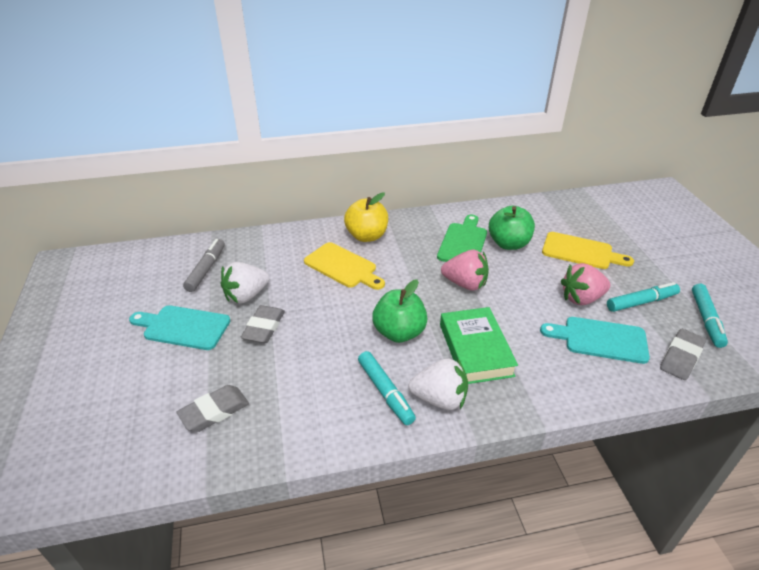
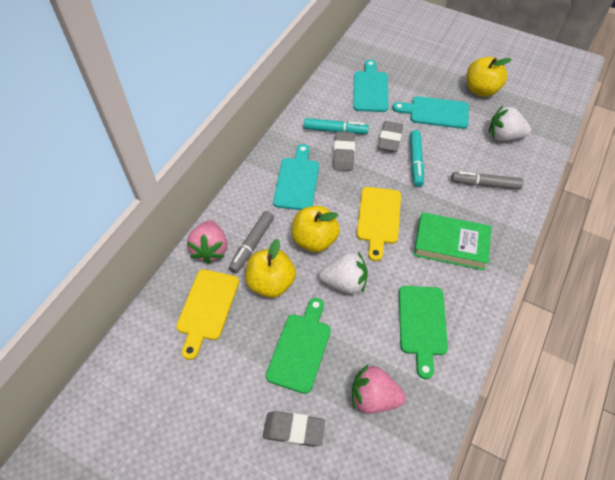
green apple: [372,279,427,343] [489,206,535,250] = 2 -> none = 0
green cutting board: [437,215,487,262] = 1 -> [266,298,331,394] [399,286,448,379] = 2
grey marker: [183,239,225,292] = 1 -> [229,211,274,273] [451,171,523,190] = 2
turquoise cutting board: [129,305,230,350] [540,317,650,364] = 2 -> [273,144,319,210] [353,60,389,112] [392,96,469,129] = 3
turquoise marker: [358,351,416,425] [607,282,680,312] [692,284,728,348] = 3 -> [304,118,369,134] [410,130,424,187] = 2
yellow apple: [344,192,388,242] = 1 -> [245,239,296,298] [292,206,340,252] [467,57,512,97] = 3

